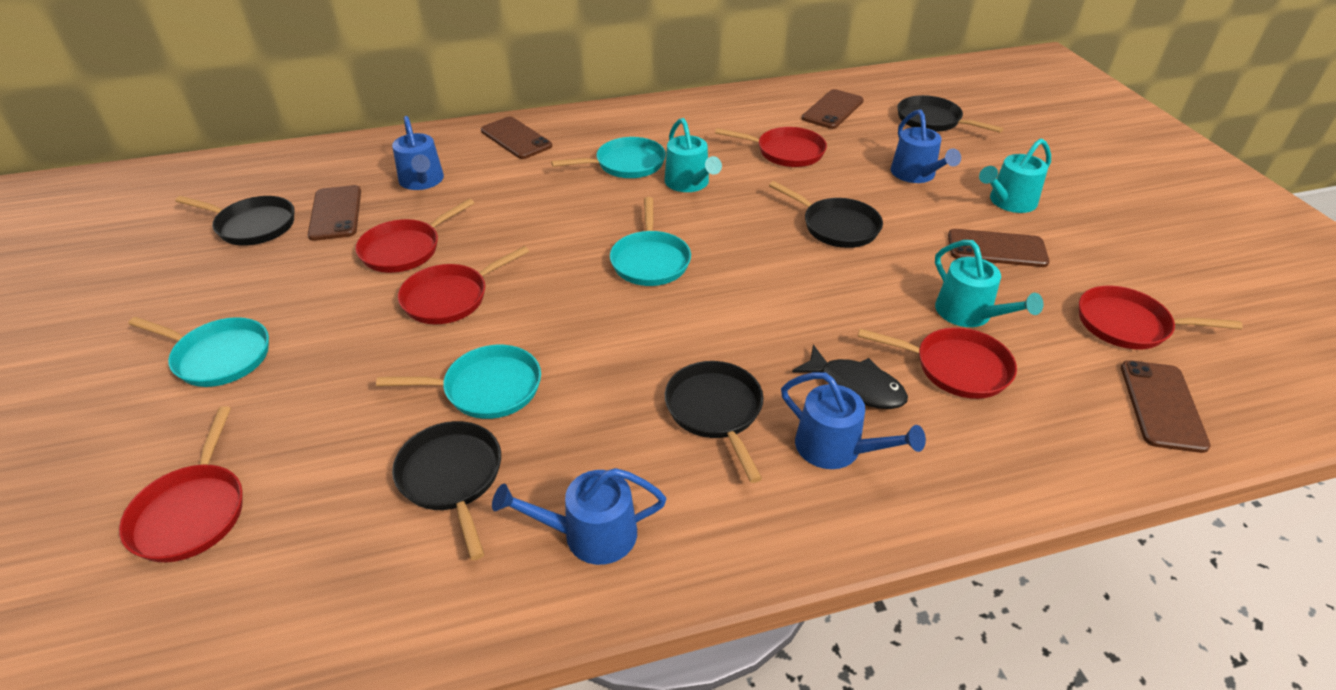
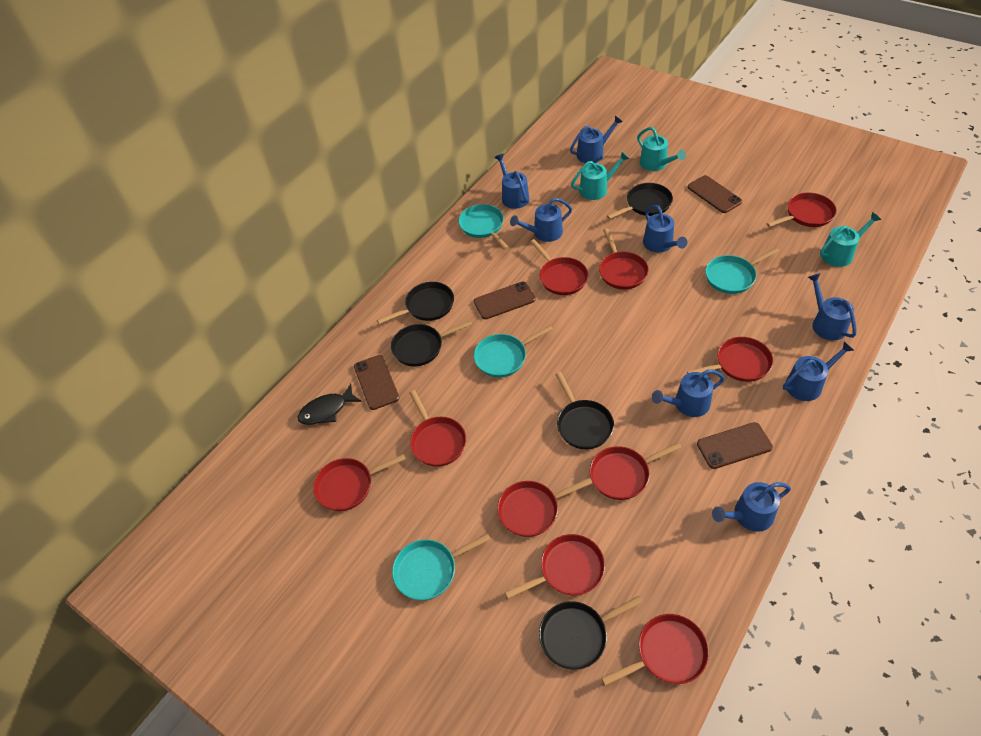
blue watering can: [392,116,444,190] [492,468,666,565] [781,372,926,469] [891,110,961,183] = 4 -> [494,154,529,209] [510,198,572,242] [570,116,623,163] [643,205,687,253] [652,370,725,417] [712,482,791,532] [783,341,854,401] [808,273,856,341] = 8
brown phone: [308,185,361,241] [481,117,552,159] [802,89,864,129] [948,229,1050,267] [1121,361,1211,453] = 5 -> [354,355,399,410] [474,281,536,319] [688,175,742,213] [697,422,773,469] = 4
red pan: [119,406,243,562] [355,199,474,273] [398,246,529,324] [715,127,827,167] [858,327,1017,399] [1079,286,1243,350] = 6 -> [313,454,406,511] [410,390,466,467] [497,478,592,537] [505,534,605,599] [530,239,588,295] [590,442,682,500] [599,228,649,290] [601,614,709,686] [687,337,773,382] [767,193,837,227] = 10

